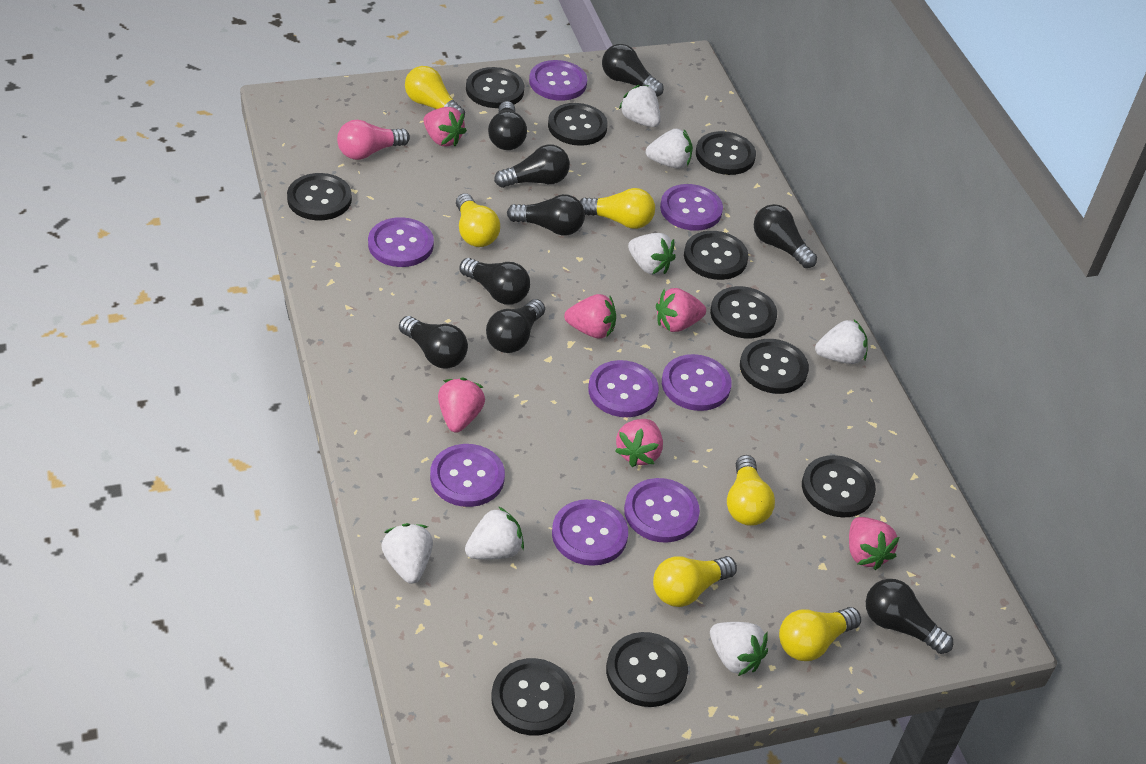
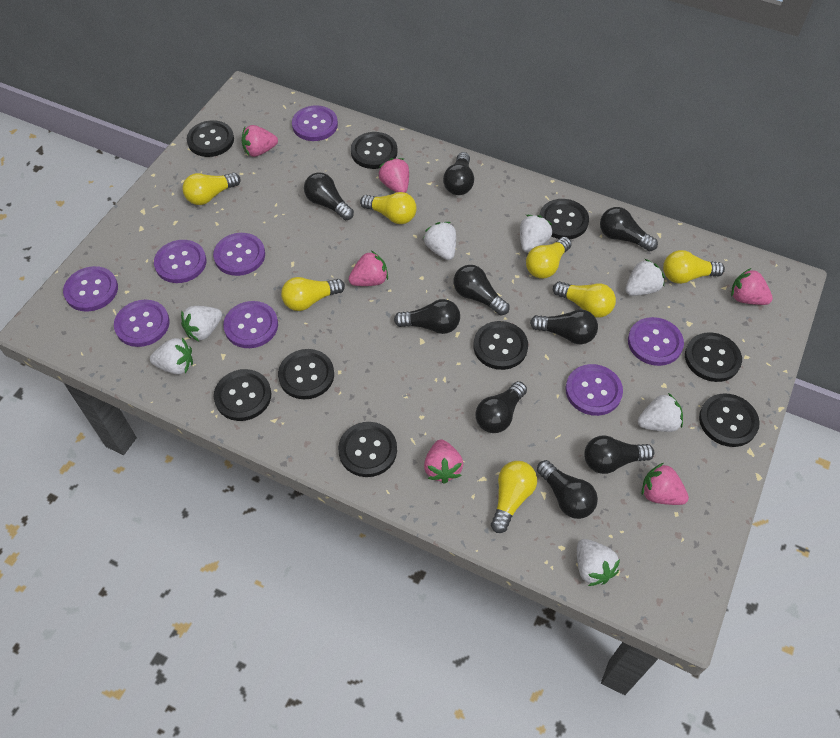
black button: [287,173,352,220] [466,67,525,108] [491,658,575,736] [548,103,608,146] [606,632,688,707] [684,231,749,280] [696,131,756,175] [710,286,777,338] [740,339,809,394] [802,455,876,518] = 10 -> [187,120,234,157] [214,369,271,421] [278,349,334,399] [338,422,397,477] [351,132,397,169] [473,321,528,370] [540,199,589,239] [685,333,742,382] [699,393,760,447] = 9
pink light bulb: [337,120,410,160] = 1 -> none = 0
yellow light bulb: [405,66,465,117] [456,193,500,247] [580,188,655,229] [653,556,737,607] [727,455,775,526] [779,607,861,661] = 6 -> [182,173,240,205] [281,277,345,311] [360,192,417,224] [491,461,537,533] [526,237,572,279] [553,281,616,318] [663,250,725,284] = 7

